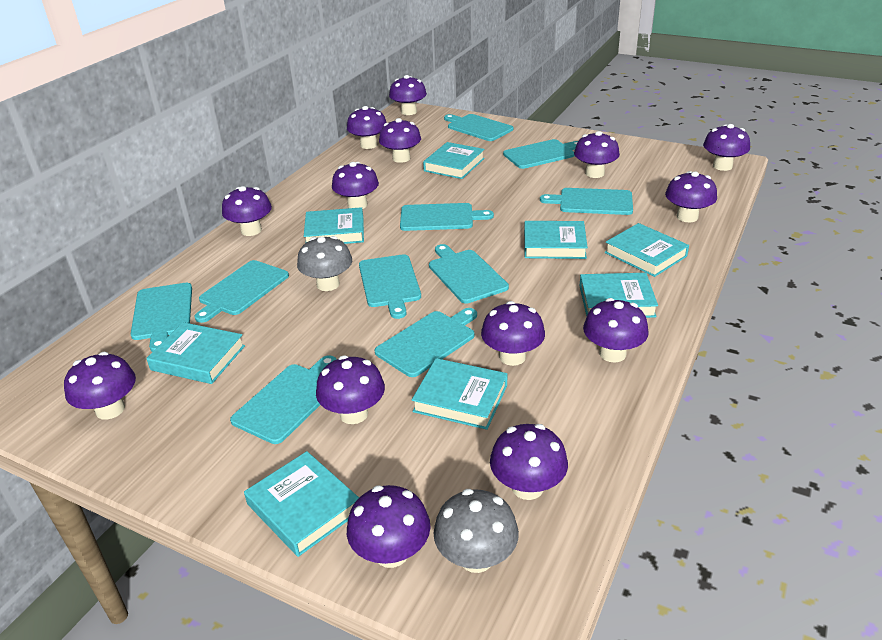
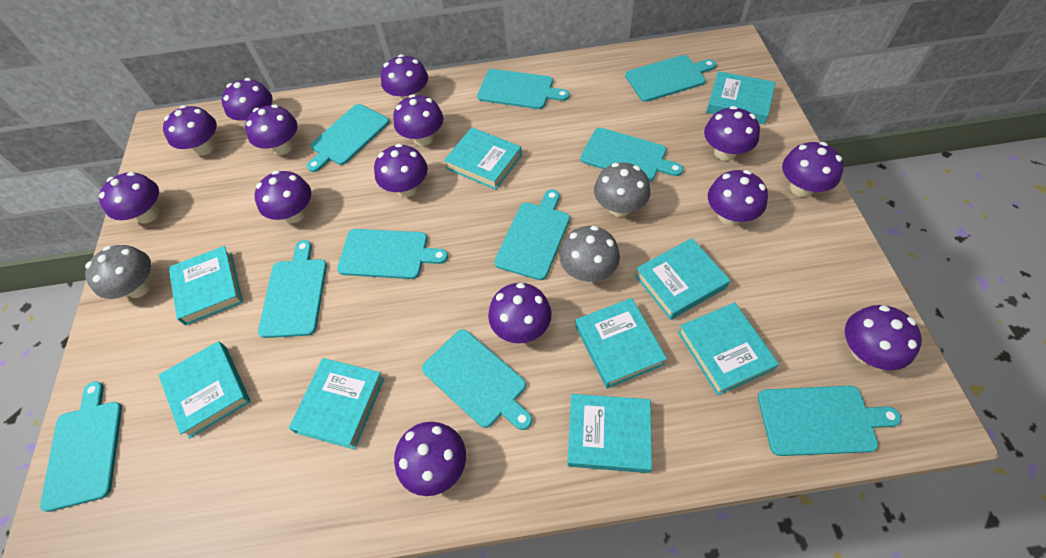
grey mushroom: [297,236,352,291] [433,489,519,573] = 2 -> [85,245,151,299] [559,226,620,282] [594,163,650,217] = 3
turquoise book: [146,322,245,384] [244,451,359,557] [304,207,364,244] [412,358,507,430] [423,142,485,179] [524,221,588,259] [579,273,658,318] [605,223,689,277] = 8 -> [159,341,251,439] [169,246,243,326] [289,358,384,450] [444,127,522,190] [567,394,652,473] [575,298,667,388] [635,238,730,320] [678,302,779,395] [706,71,776,124] = 9

